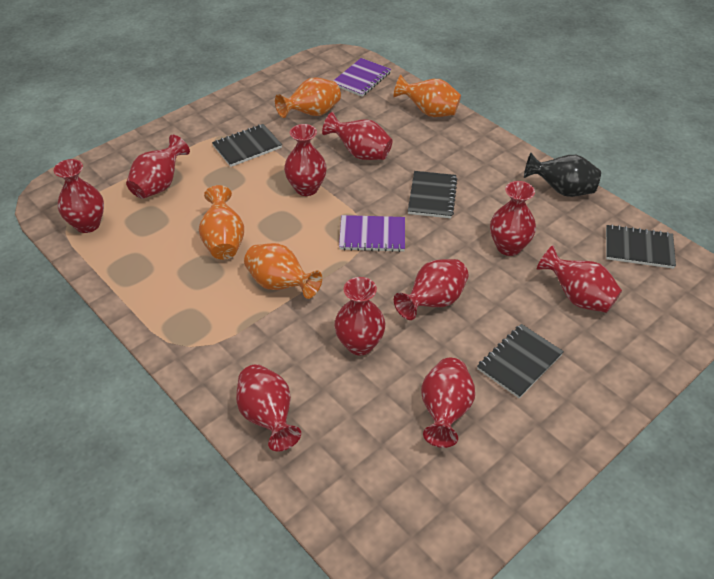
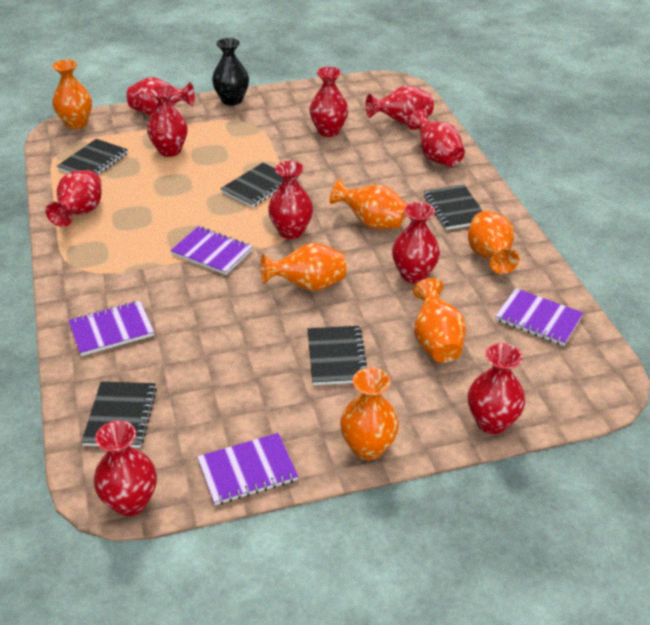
black notebook: [212,124,282,167] [408,171,458,218] [477,324,564,398] [606,224,676,269] = 4 -> [57,139,128,175] [81,381,157,448] [221,163,283,207] [307,326,367,385] [424,184,483,230] = 5
orange vase: [199,185,244,260] [244,243,322,299] [275,77,341,118] [394,75,461,117] = 4 -> [52,59,92,129] [261,243,346,291] [330,178,407,229] [340,367,399,460] [413,278,466,363] [468,211,519,274] = 6
purple notebook: [333,58,391,97] [339,215,405,252] = 2 -> [68,301,154,356] [170,226,253,275] [197,433,298,505] [495,288,583,346] = 4

